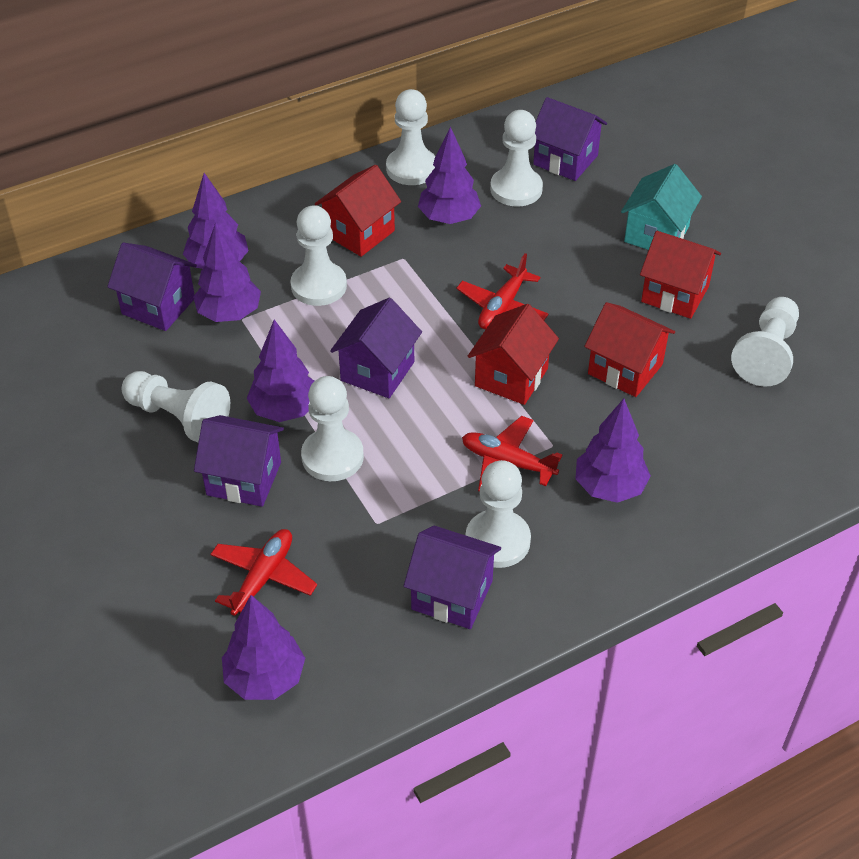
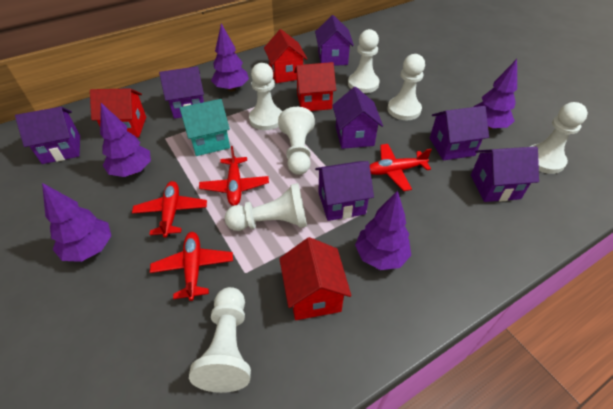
purple house: [107,242,197,331] [194,415,284,507] [330,298,422,398] [404,526,501,629] [533,97,607,181] = 5 -> [15,107,80,164] [159,66,204,119] [315,15,354,66] [315,161,374,221] [332,87,383,149] [430,106,489,161] [471,147,539,202] = 7
purple tree: [183,173,249,269] [193,222,261,322] [222,595,305,700] [246,320,314,422] [418,127,481,224] [575,398,651,503] = 6 -> [42,183,111,262] [100,103,151,177] [211,23,249,91] [355,190,411,270] [474,59,517,129] = 5
red plane: [211,529,317,616] [456,253,549,329] [462,416,562,492] = 3 -> [132,181,207,238] [150,232,233,301] [199,146,269,206] [370,144,432,191] = 4

